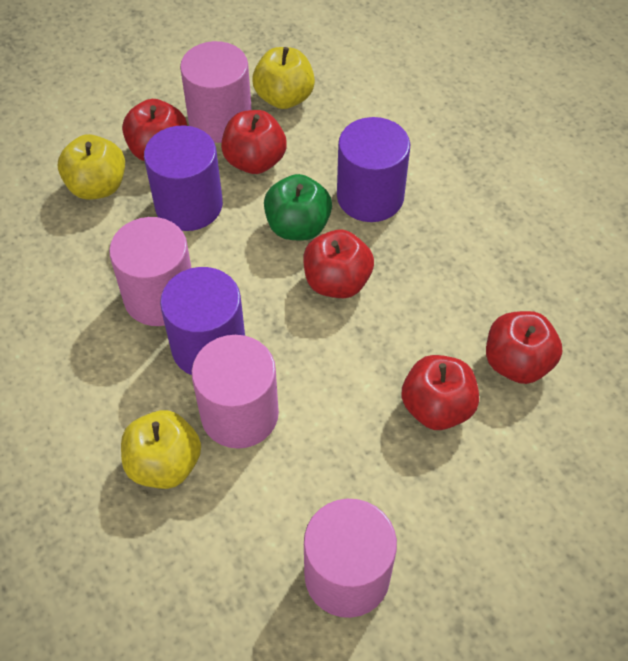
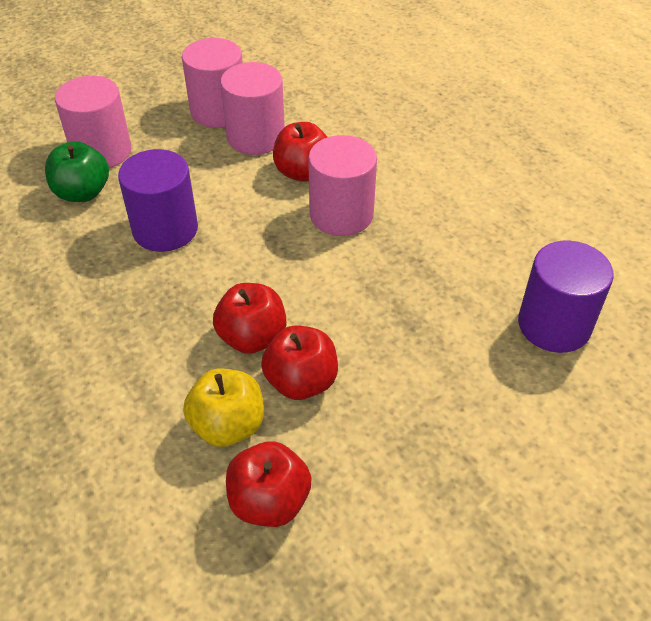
purple cylinder: [144,125,223,231] [160,267,245,375] [337,117,410,222] = 3 -> [118,149,198,252] [518,241,614,353] = 2
red apple: [122,99,188,161] [221,110,287,174] [303,230,374,298] [401,355,479,430] [486,311,562,384] = 5 -> [213,283,286,354] [226,441,312,527] [261,325,338,400] [273,122,327,182] = 4
yellow apple: [58,134,125,200] [121,410,201,489] [252,47,315,109] = 3 -> [183,369,264,447] = 1

